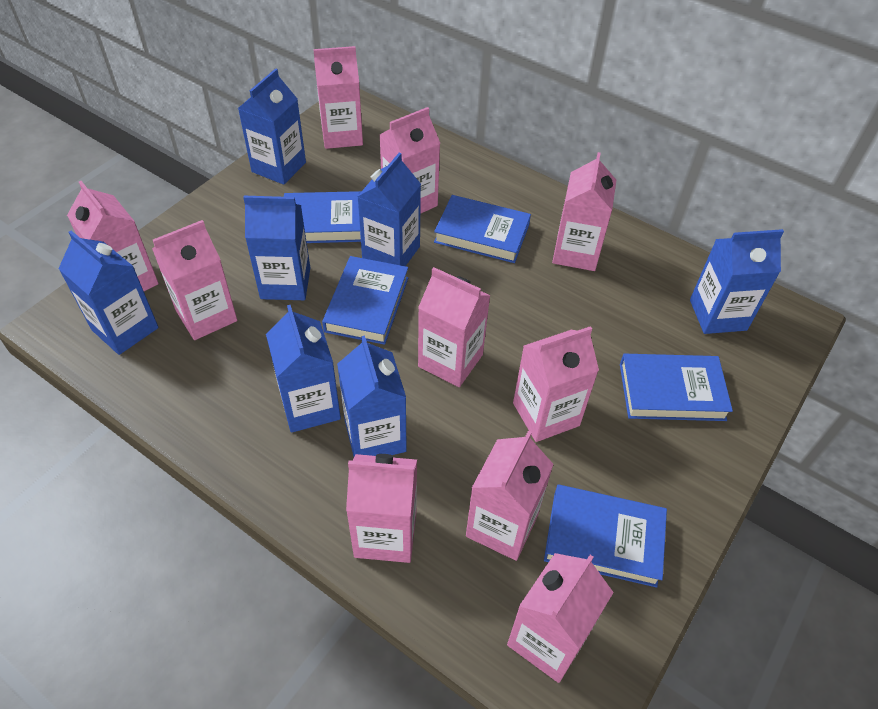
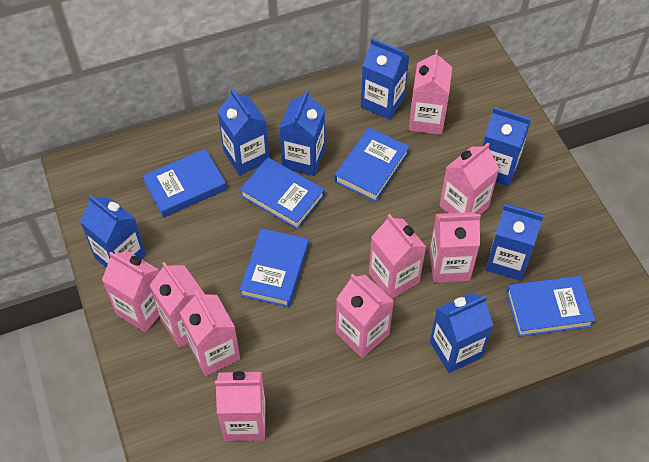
pink carton: [67,181,159,291] [152,220,237,340] [313,46,363,149] [346,454,417,563] [380,107,440,214] [418,267,491,387] [466,431,554,561] [507,553,614,683] [513,326,599,442] [552,152,616,271] = 10 -> [102,251,159,332] [149,262,205,347] [180,291,240,376] [215,371,266,441] [336,274,394,358] [369,214,426,299] [409,50,452,135] [429,212,481,283] [439,143,499,215] = 9

